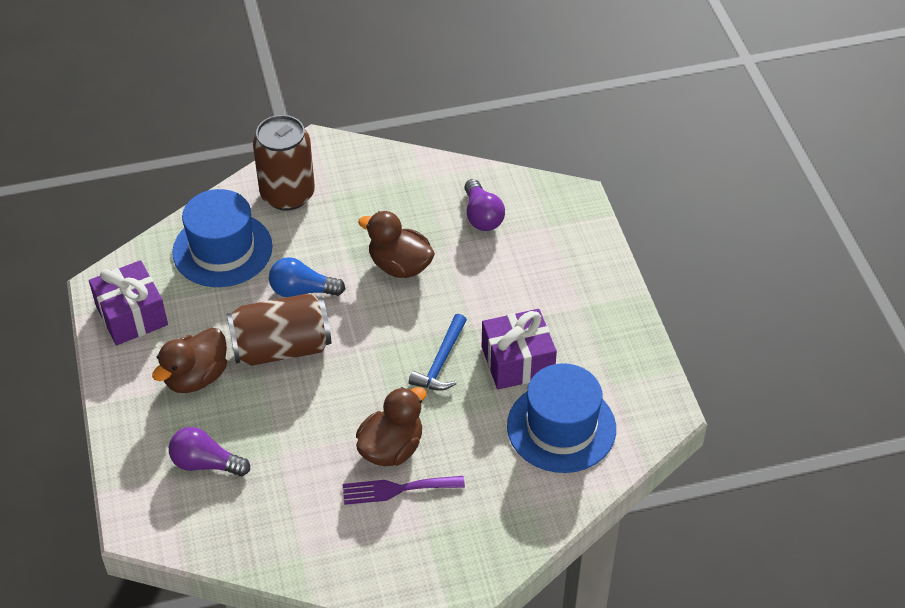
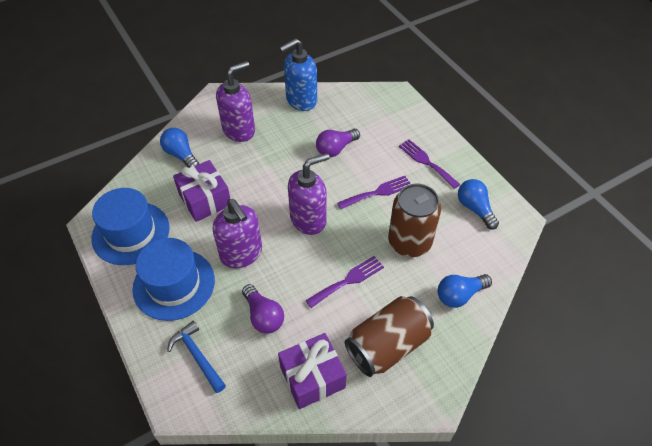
blue light bulb: [269,257,345,297] = 1 -> [160,128,199,168] [438,274,492,308] [458,179,499,230] = 3
blue soap dispenser: none = 0 -> [279,38,317,111] = 1
brown duck: [152,328,227,393] [356,387,426,466] [358,211,435,278] = 3 -> none = 0
purple fork: [343,476,465,505] = 1 -> [305,256,384,308] [337,176,410,209] [399,139,460,189] = 3
purple soap dispenser: none = 0 -> [213,199,262,269] [216,61,255,142] [288,153,330,235] = 3

